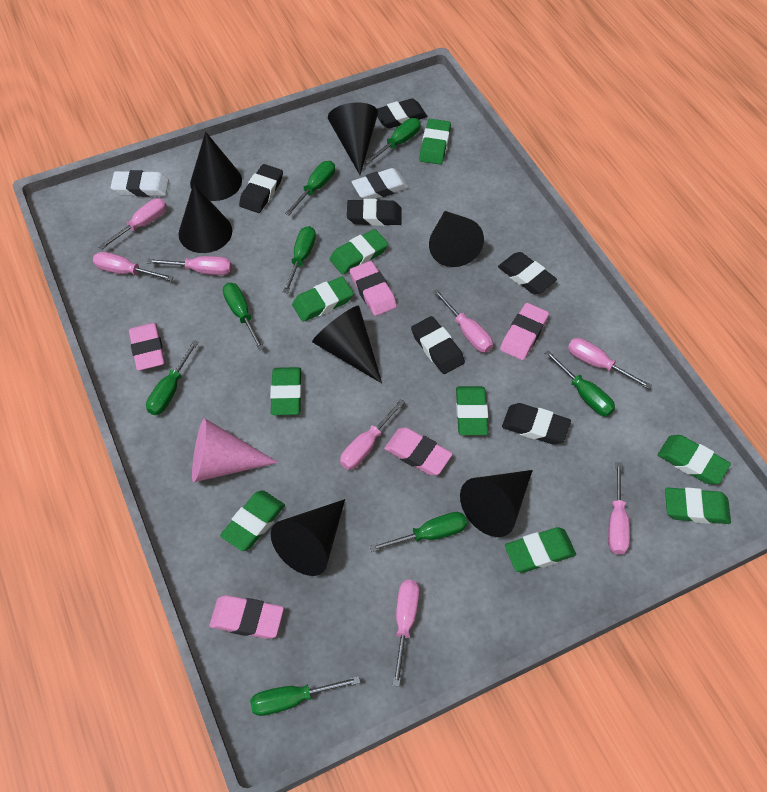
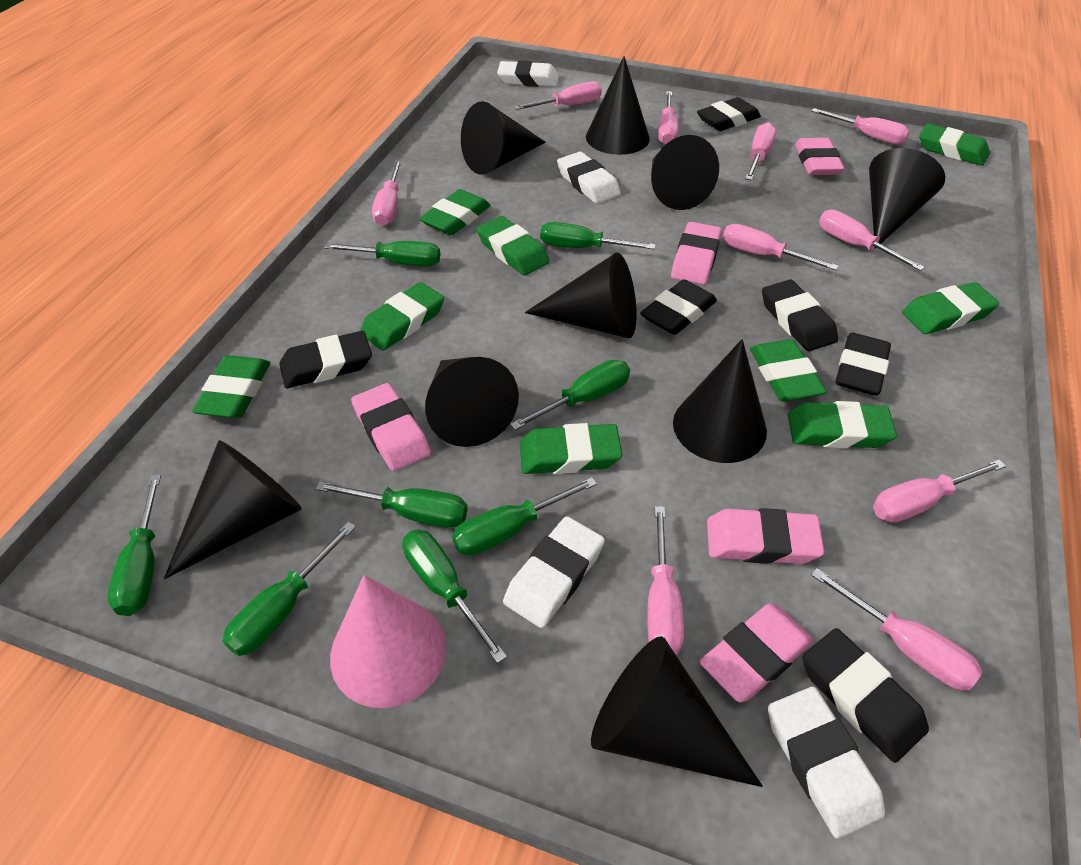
black cone: [179,184,232,253] [190,132,242,201] [271,499,345,576] [312,306,382,383] [328,102,378,175] [429,211,484,267] [460,470,533,537] = 7 -> [164,440,302,579] [425,357,519,447] [461,101,546,175] [525,252,637,338] [586,56,650,155] [591,636,763,787] [651,135,719,210] [673,339,767,463] [869,148,945,249] = 9
pink screwdriver: [93,252,173,281] [98,198,167,250] [147,256,232,275] [340,399,405,470] [393,580,419,687] [433,289,493,353] [568,338,652,389] [608,462,630,555] = 8 -> [372,160,402,226] [514,81,602,110] [647,506,684,656] [658,91,678,145] [723,224,839,270] [745,123,777,181] [811,108,910,145] [811,568,982,690] [819,210,925,271] [873,460,1006,523] = 10
white eraser: [111,170,169,197] [352,168,408,199] = 2 -> [497,60,559,87] [503,516,605,628] [557,152,621,204] [768,687,885,839] = 4

